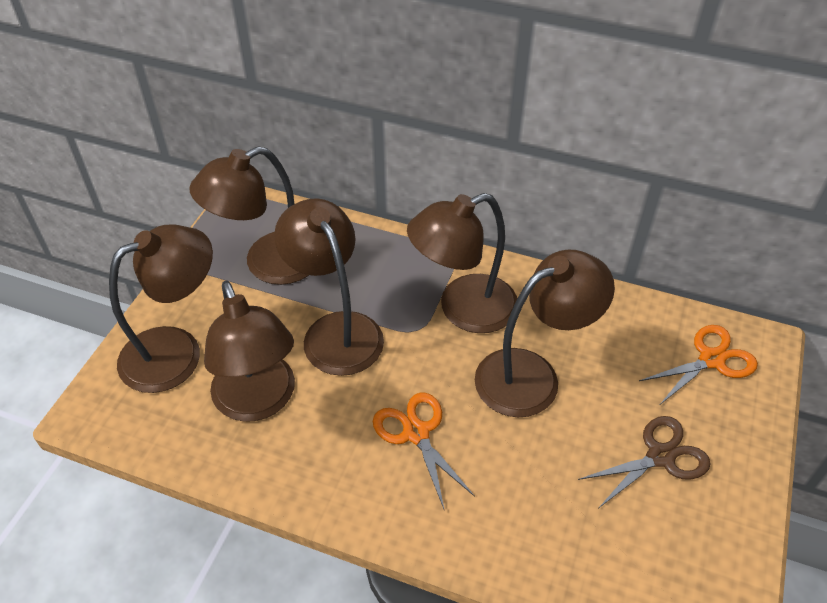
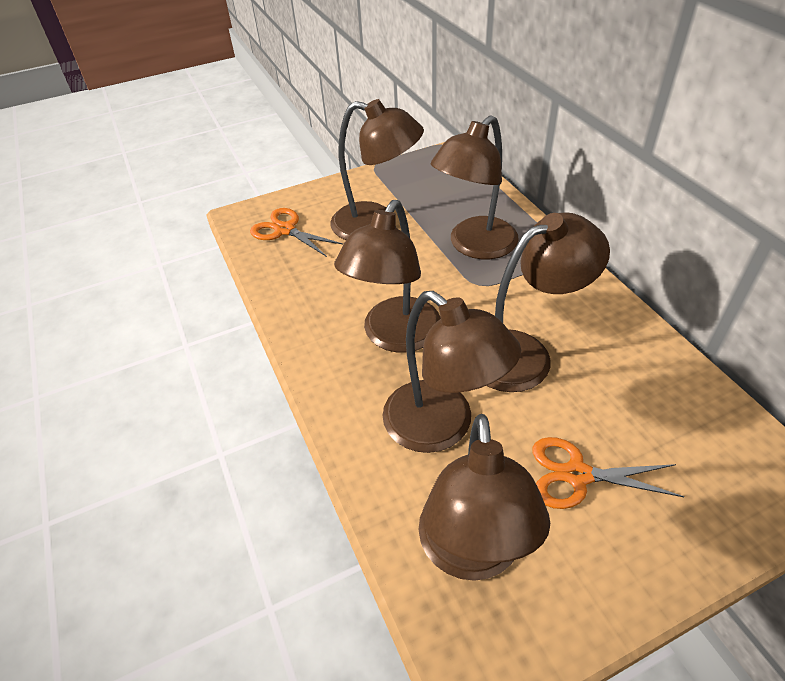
brown scissors: [578,416,711,508] = 1 -> none = 0

